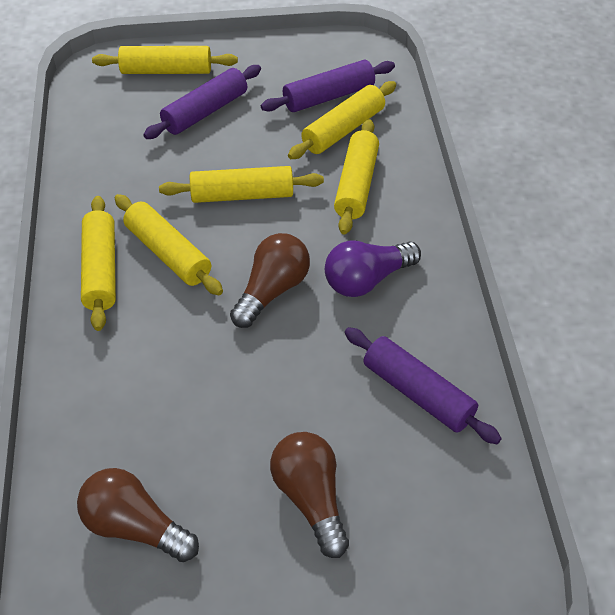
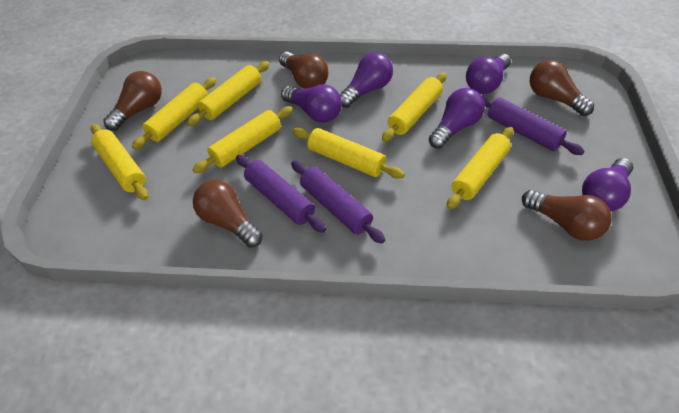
brown light bulb: [77,468,199,562] [230,233,310,328] [270,432,349,558] = 3 -> [103,71,162,131] [193,180,263,247] [279,52,328,89] [522,190,612,241] [530,60,594,116] = 5
purple light bulb: [325,240,421,297] = 1 -> [281,84,342,123] [339,52,393,108] [428,88,485,149] [466,54,511,94] [582,158,633,212] = 5
yellow rolling pin: [81,196,116,331] [92,46,238,74] [115,194,223,295] [159,166,324,203] [288,81,396,159] [334,119,379,235] = 6 -> [91,124,148,200] [132,77,216,150] [187,61,270,126] [193,106,293,173] [292,128,405,179] [382,73,447,142] [447,127,513,209] = 7

